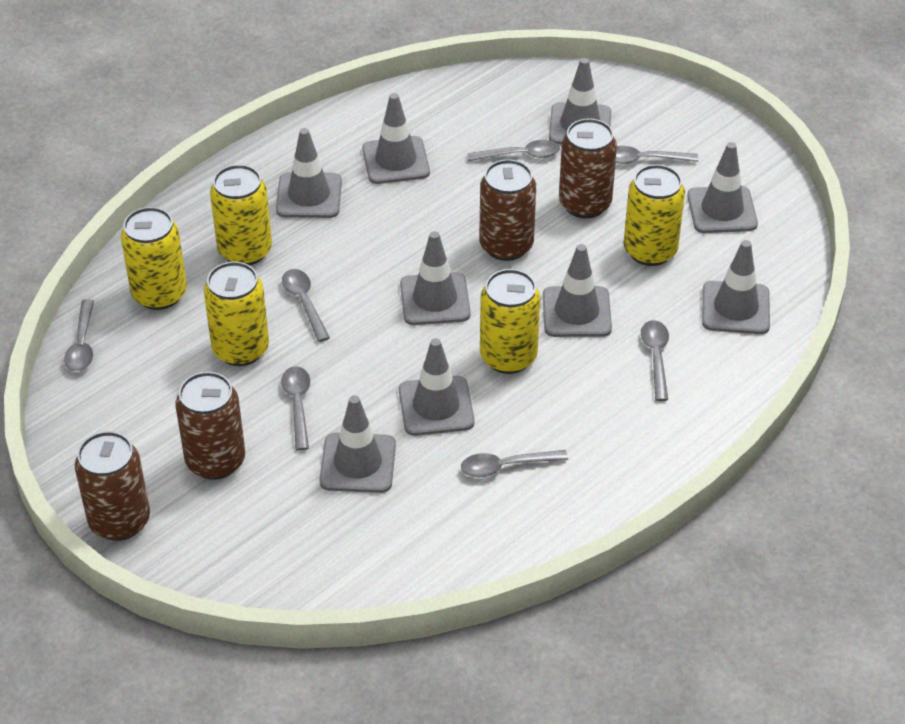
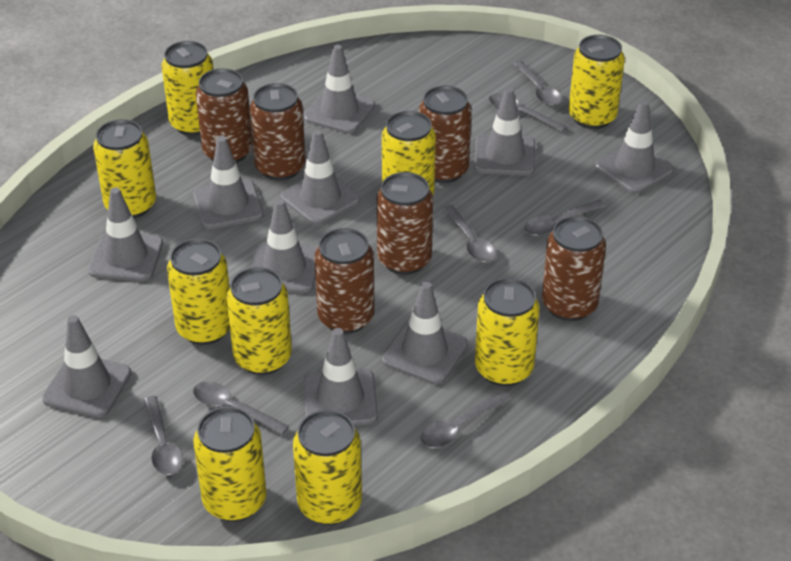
brown can: [75,431,150,541] [175,372,245,480] [479,159,536,261] [559,118,617,219] = 4 -> [196,68,253,163] [250,83,306,181] [314,228,375,334] [377,172,433,275] [419,86,472,183] [542,216,606,321] = 6
grey traffic cone: [276,128,342,218] [319,395,396,493] [362,93,430,184] [399,338,475,436] [400,231,471,325] [543,244,612,337] [549,58,611,144] [687,142,758,233] [702,240,770,334] = 9 -> [42,315,132,418] [88,187,163,281] [193,136,264,229] [251,199,317,293] [281,130,360,225] [304,45,375,134] [304,328,378,425] [382,282,468,385] [474,87,535,176] [595,100,674,194] = 10
yellow can: [121,207,187,310] [204,262,269,366] [210,165,272,265] [480,269,540,374] [624,164,685,266] = 5 -> [93,119,156,218] [162,41,213,136] [167,238,230,345] [193,406,267,522] [226,267,292,375] [293,410,362,525] [382,111,436,194] [475,278,540,386] [569,35,625,129] = 9

